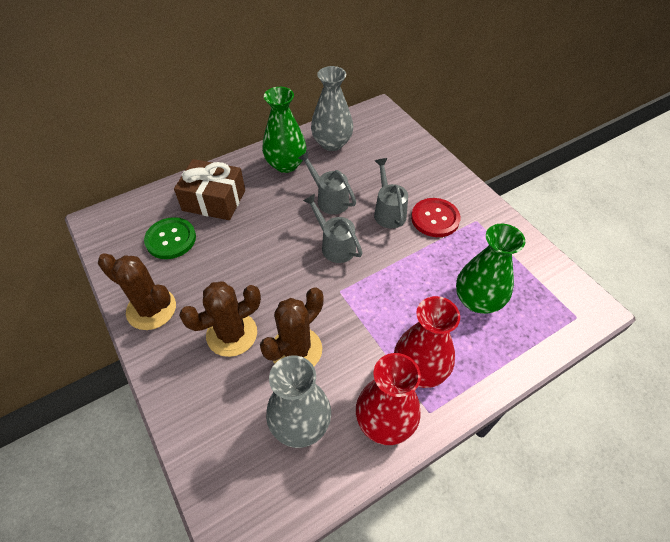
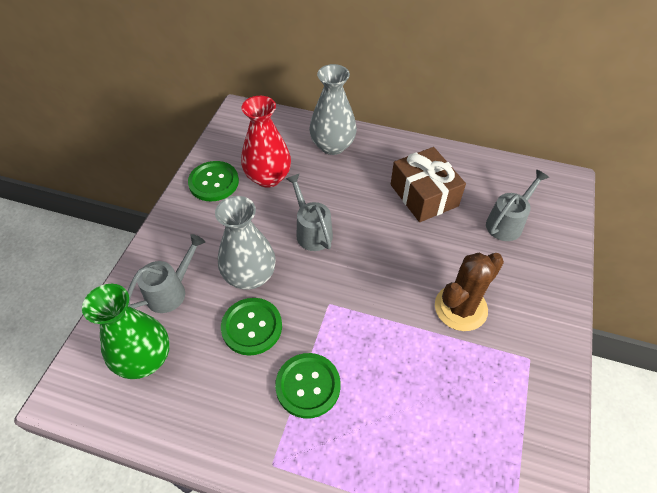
brown cactus: [98,253,176,330] [179,281,261,357] [260,287,323,366] = 3 -> [435,253,504,331] = 1
green button: [144,217,196,259] = 1 -> [188,161,239,201] [221,298,282,356] [275,353,341,418] = 3
green vase: [262,87,306,173] [456,224,525,314] = 2 -> [82,284,170,379] = 1
red button: [411,198,460,237] = 1 -> none = 0
red vase: [356,353,421,445] [394,296,460,388] = 2 -> [241,96,291,188] = 1

